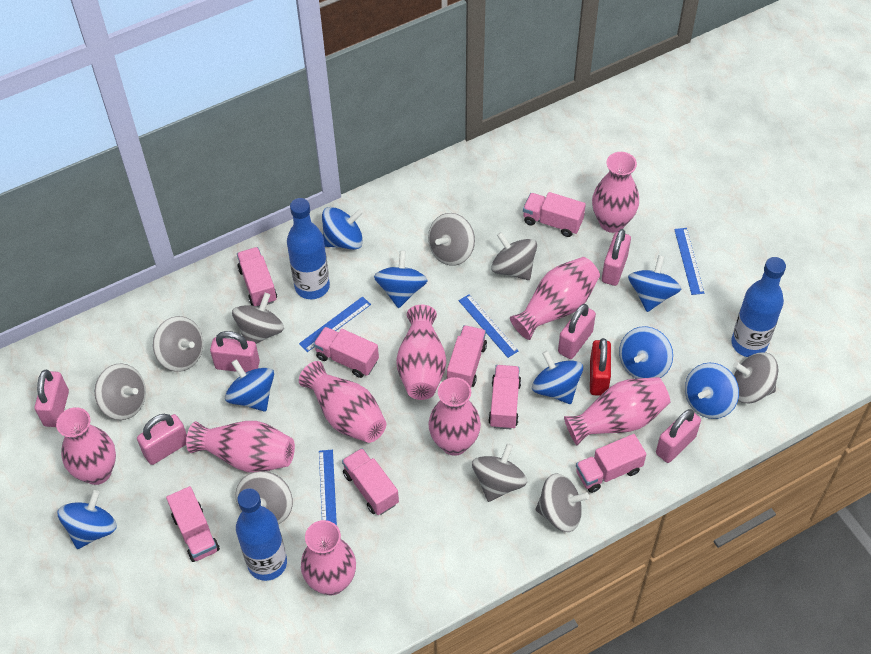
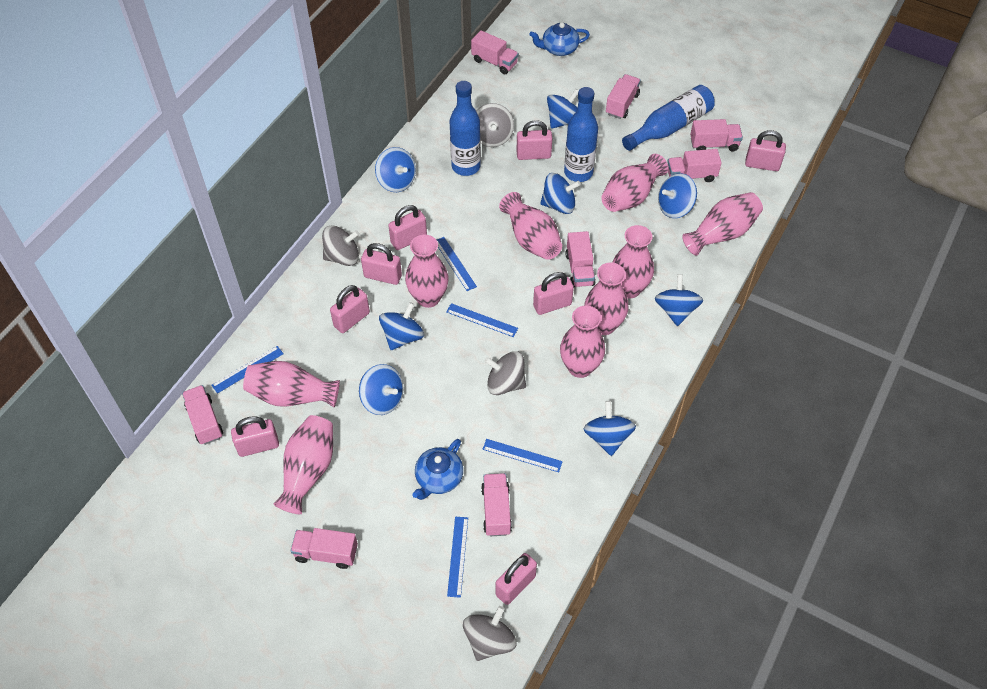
blue ruler: [299,296,371,352] [319,450,337,525] [458,294,518,358] [674,228,704,295] = 4 -> [211,346,284,394] [437,237,477,291] [446,303,518,337] [447,517,468,598] [482,439,563,472] = 5
blue teapot: none = 0 -> [412,439,463,500] [529,22,590,56] = 2
grey spinning top: [95,363,146,420] [153,316,203,372] [232,293,284,344] [236,471,293,524] [428,213,475,266] [472,443,527,502] [491,232,537,280] [536,473,589,532] [733,352,778,403] = 9 -> [322,225,359,266] [463,606,517,661] [476,103,514,147] [485,351,526,395] = 4
pink padlock: [35,370,69,427] [137,414,187,465] [210,331,260,373] [558,304,596,359] [602,229,631,286] [656,409,701,463] = 6 -> [231,416,279,457] [330,285,370,333] [361,243,402,285] [388,205,427,250] [496,553,537,605] [516,120,552,160] [533,272,574,315] [745,130,786,171] = 8
red padlock: [590,338,611,396] = 1 -> none = 0

